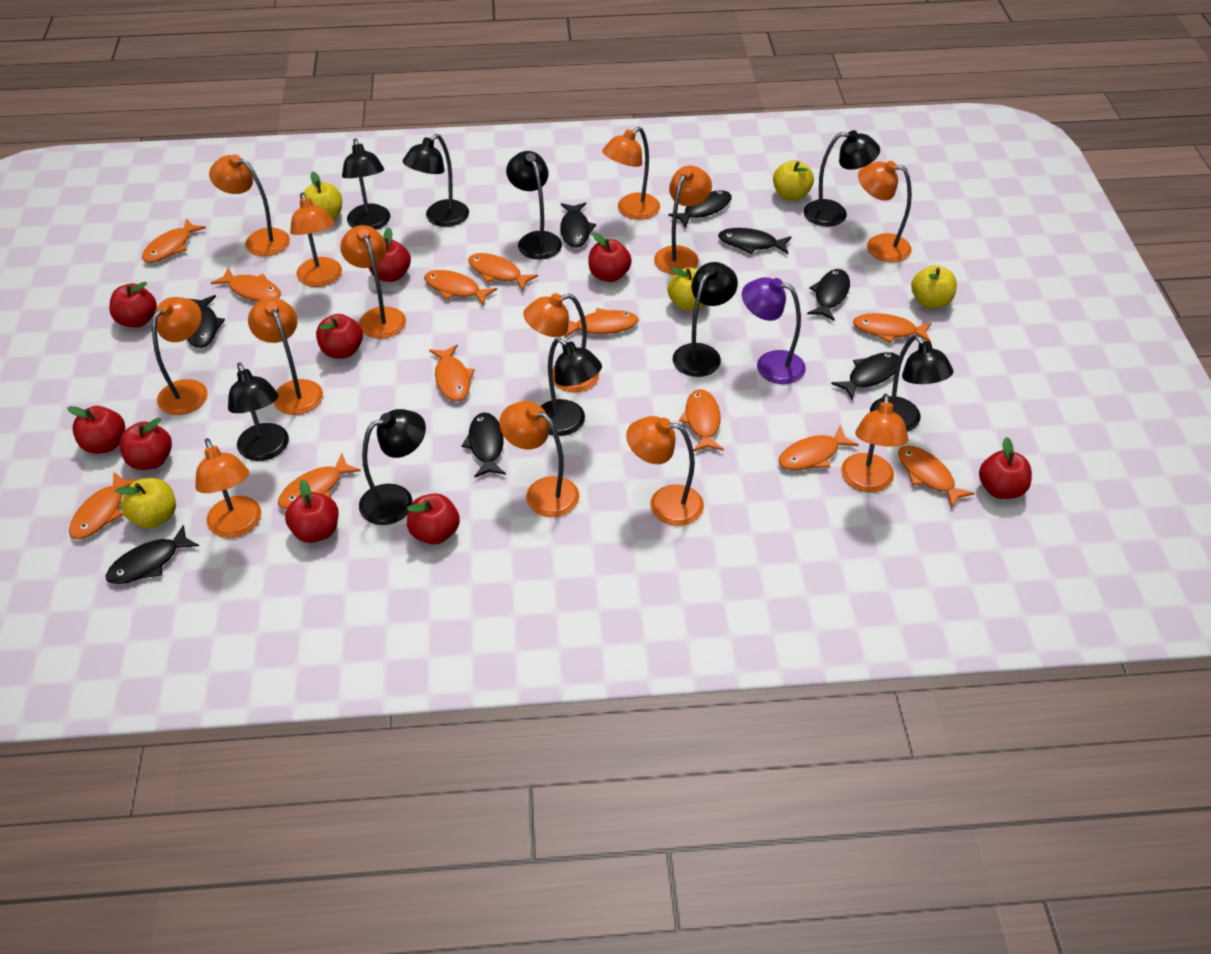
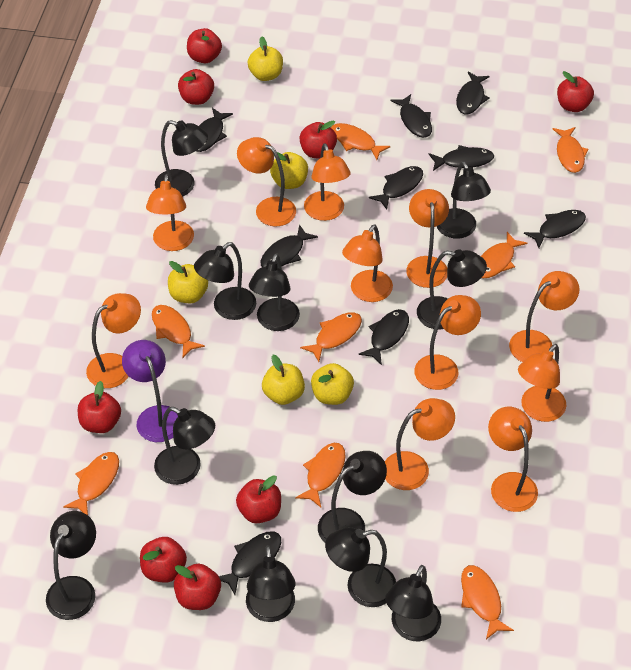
black fish: [106,525,199,584] [187,295,225,348] [461,412,506,478] [560,202,596,248] [668,190,732,228] [718,228,792,254] [807,269,850,321] [831,352,899,400] = 8 -> [197,108,233,152] [219,531,281,595] [261,224,318,267] [358,309,409,365] [369,166,423,209] [390,94,432,138] [429,145,494,171] [456,72,490,114] [524,210,586,248] = 9
black lamp: [228,363,289,461] [342,138,390,230] [359,409,426,525] [403,134,469,227] [506,151,562,260] [541,338,602,436] [673,262,738,377] [804,130,880,227] [870,335,954,432] = 9 -> [46,511,96,620] [154,407,215,485] [155,120,208,197] [194,242,256,320] [246,545,295,622] [249,253,300,331] [318,451,387,542] [325,527,396,607] [385,565,441,641] [417,249,487,330] [437,161,491,238] = 11
orange fish: [69,471,138,539] [142,219,206,263] [211,268,281,302] [278,454,361,509] [424,270,497,306] [429,344,475,401] [468,253,538,291] [564,308,639,338] [679,389,724,452] [779,425,859,470] [853,313,932,343] [898,445,975,508] = 12 -> [63,452,119,515] [152,305,205,358] [295,443,346,507] [300,312,362,362] [331,123,391,160] [461,565,514,639] [481,232,527,278] [553,127,589,173] = 8
orange lamp: [152,297,208,415] [195,438,261,538] [209,154,290,256] [248,297,323,415] [290,192,342,287] [340,225,406,339] [499,401,579,517] [523,293,599,392] [602,127,660,220] [626,416,704,526] [654,166,712,275] [841,394,908,492] [858,161,912,262] = 13 -> [86,293,141,388] [146,174,194,251] [237,137,296,226] [304,144,351,221] [342,225,393,302] [385,398,455,490] [406,189,449,288] [414,295,481,390] [488,407,538,512] [509,271,580,362] [518,344,566,422] = 11
red apple: [67,406,125,454] [109,282,157,328] [119,417,172,470] [285,479,339,543] [316,314,363,359] [369,227,411,282] [407,494,460,545] [588,232,632,282] [979,437,1032,499] = 9 -> [78,381,121,433] [140,537,187,583] [174,564,221,610] [178,69,214,105] [187,28,222,63] [236,475,281,523] [299,121,337,158] [557,71,594,112] = 8

